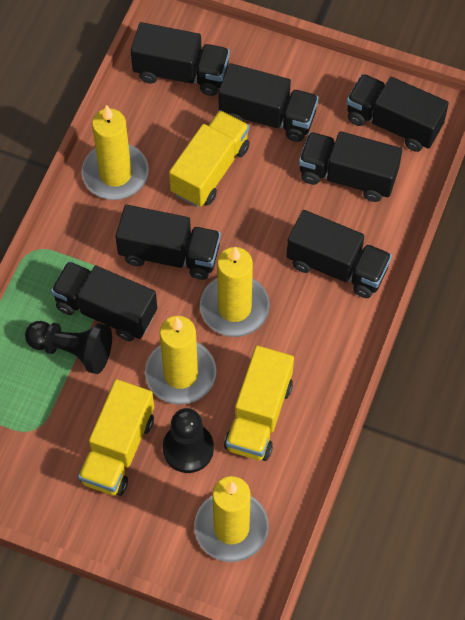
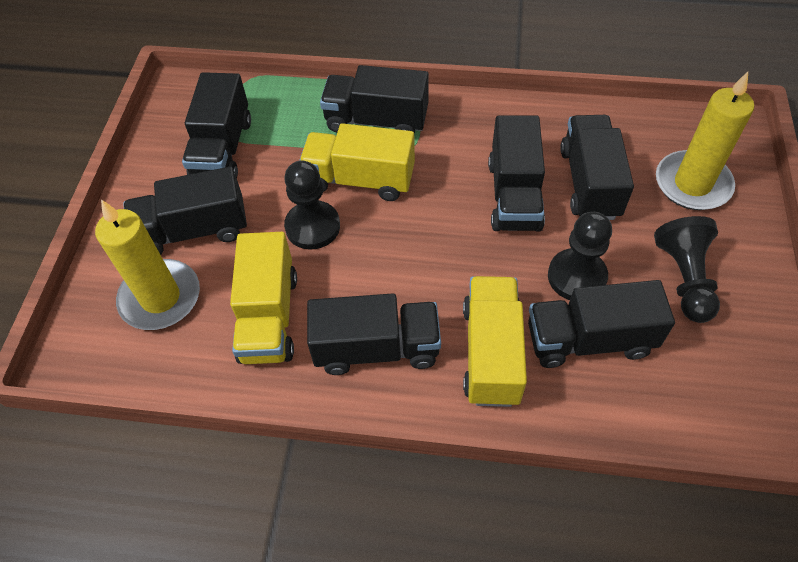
black pawn: [25,321,112,374] [163,408,214,473] = 2 -> [284,160,340,250] [548,212,612,300] [654,216,720,323] = 3
yellow candle: [82,105,149,200] [145,316,216,405] [194,476,269,562] [200,247,270,337] = 4 -> [95,200,200,330] [656,72,754,210] = 2

